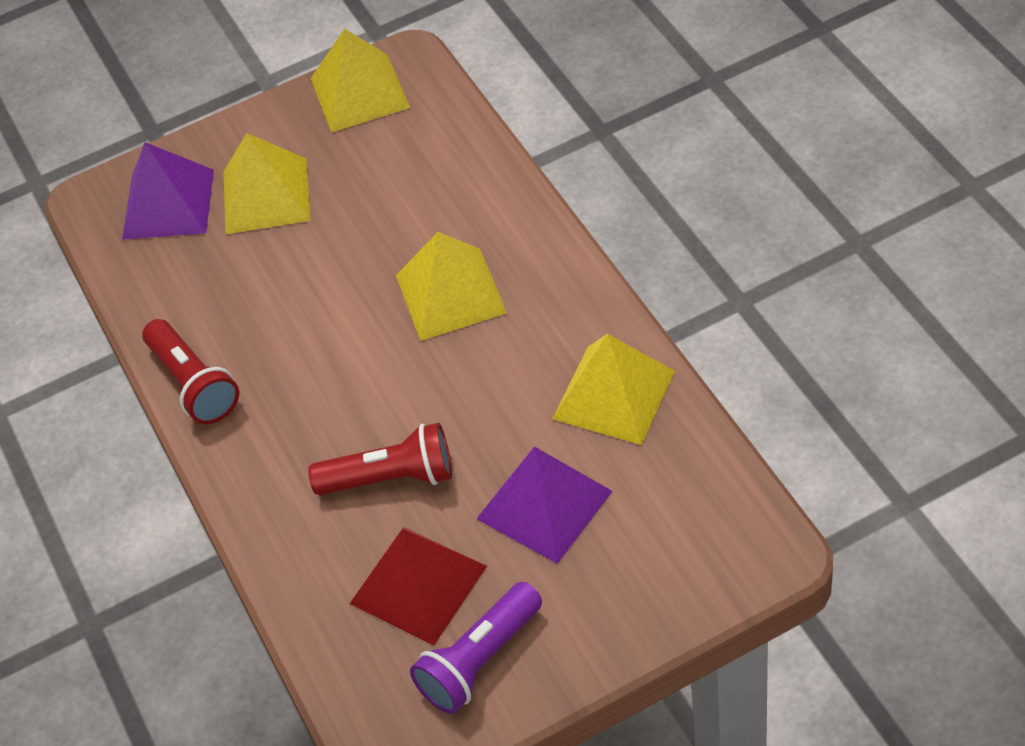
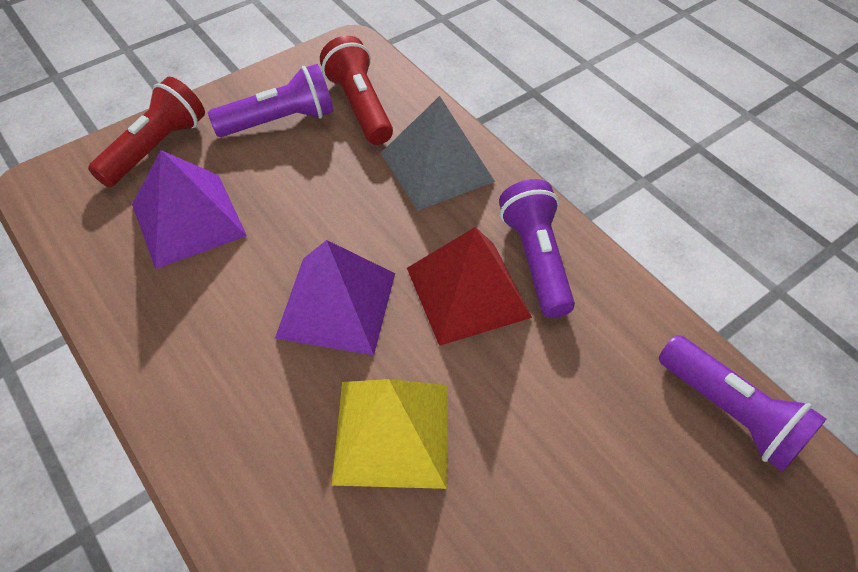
grey pyramid: none = 0 -> [381,96,495,210] = 1
purple flashlight: [410,582,542,714] = 1 -> [208,64,334,137] [499,179,575,318] [659,335,826,472] = 3
yellow pyramid: [223,133,311,234] [311,29,410,133] [396,232,507,341] [552,334,675,445] = 4 -> [332,379,448,489] = 1

